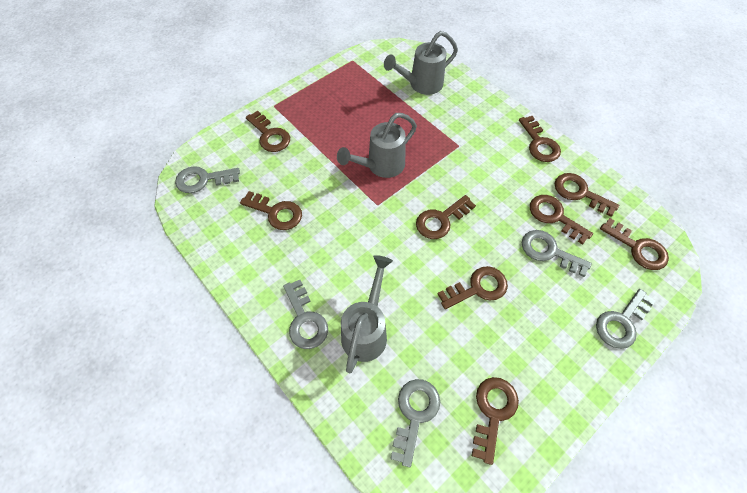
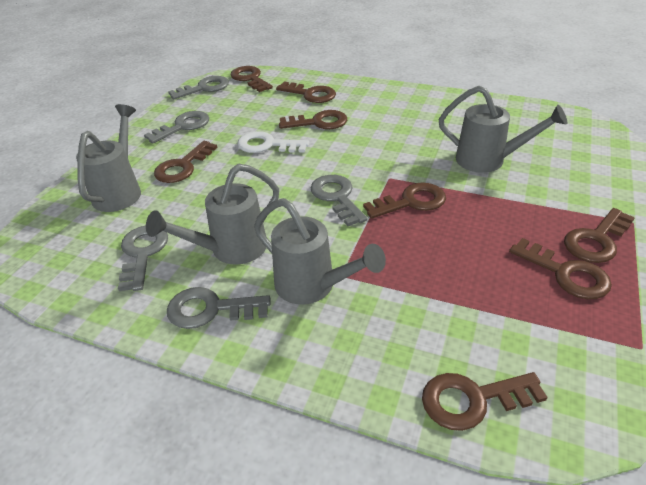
brown key: [240,191,302,230] [246,111,290,152] [416,195,476,239] [438,266,508,309] [472,377,519,465] [519,116,561,162] [530,195,593,245] [555,173,619,217] [600,218,669,270] = 9 -> [154,141,217,183] [231,66,273,92] [276,81,336,103] [279,110,347,129] [363,182,446,219] [422,372,548,431] [509,238,612,299] [564,208,635,263] = 8
grey watering can: [337,113,417,178] [341,255,393,373] [384,31,458,95] = 3 -> [76,104,141,212] [146,164,279,265] [254,198,386,305] [439,86,567,173] = 4
white key: none = 0 -> [237,131,309,153] = 1

